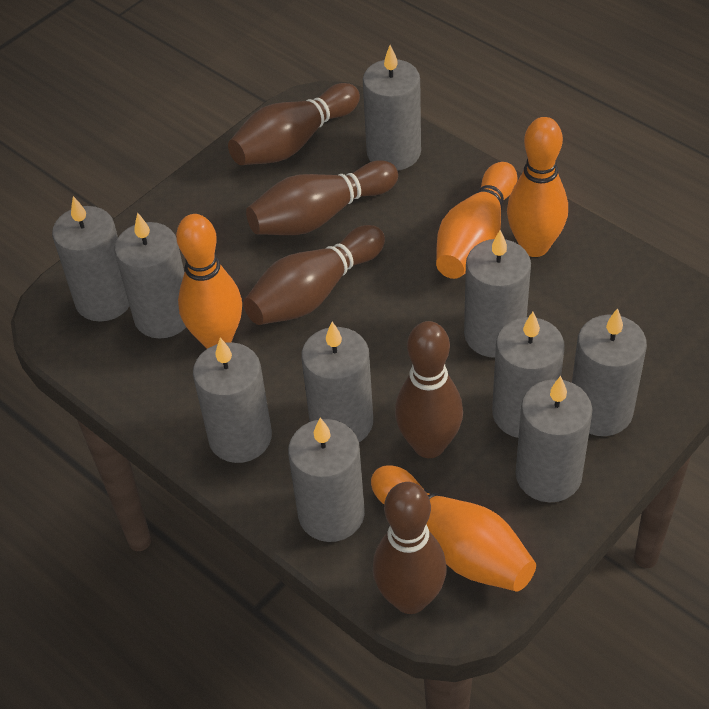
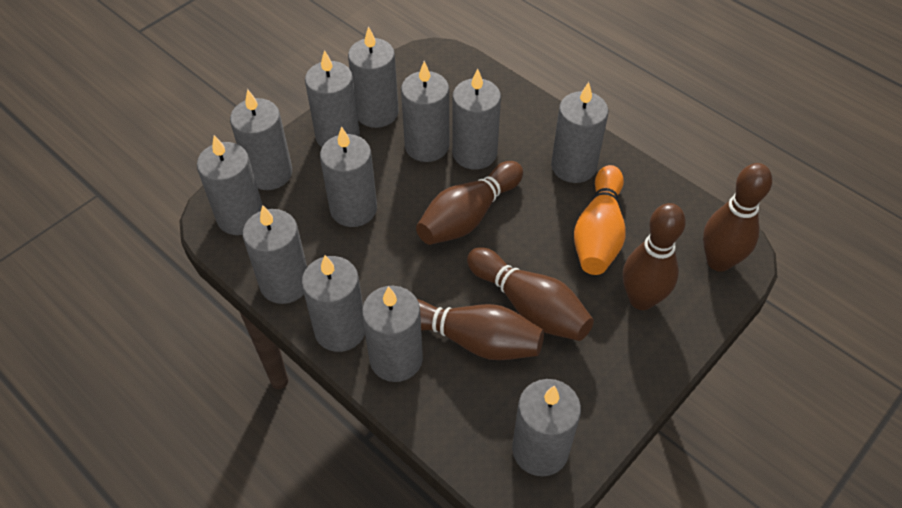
grey candle: [52,196,129,322] [114,212,186,339] [193,338,272,463] [288,418,365,542] [301,322,373,442] [363,45,421,171] [464,230,531,358] [492,312,565,438] [516,376,592,503] [572,308,647,436] = 10 -> [197,135,262,235] [230,89,292,190] [243,205,307,304] [301,255,365,352] [305,50,360,147] [320,126,377,227] [348,26,399,128] [362,286,423,382] [401,61,449,162] [452,68,501,170] [512,379,581,476] [551,82,609,183] = 12
orange bowling pin: [176,214,242,349] [371,465,536,591] [436,162,517,279] [507,117,568,257] = 4 -> [574,165,626,275] = 1

